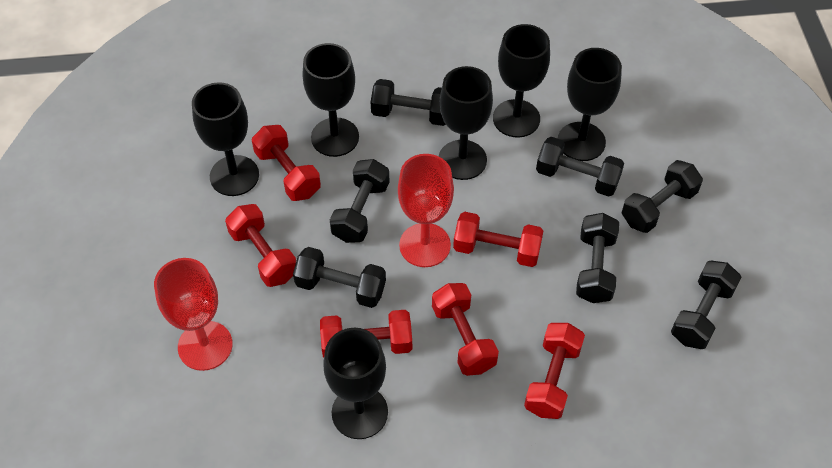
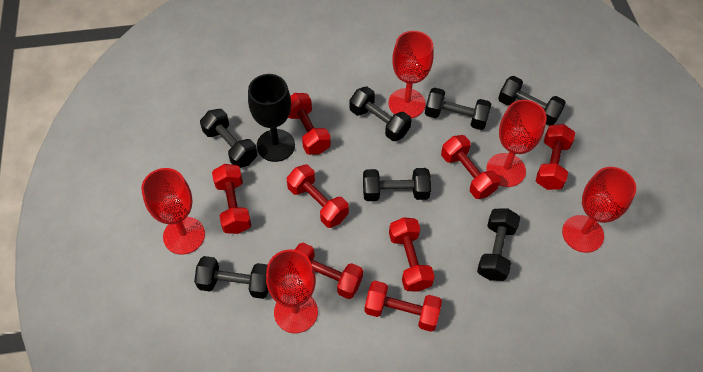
black goblet: [192,82,259,196] [303,43,359,157] [323,328,388,439] [439,66,493,180] [493,24,550,138] [558,48,622,161] = 6 -> [248,74,295,162] = 1
red dumbbell: [225,204,296,287] [252,125,321,201] [320,310,412,357] [432,283,499,376] [453,212,543,267] [524,323,585,419] = 6 -> [212,164,251,234] [287,165,349,228] [288,93,331,155] [294,243,363,299] [364,281,442,332] [389,217,435,292] [441,135,500,199] [536,124,575,190] = 8
red goblet: [154,258,233,371] [398,154,454,267] = 2 -> [141,168,205,255] [266,249,318,333] [389,31,434,118] [486,100,547,187] [562,167,636,253] = 5

